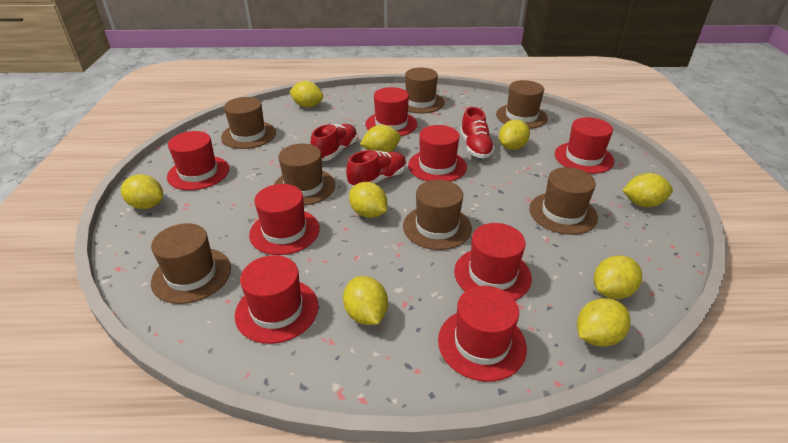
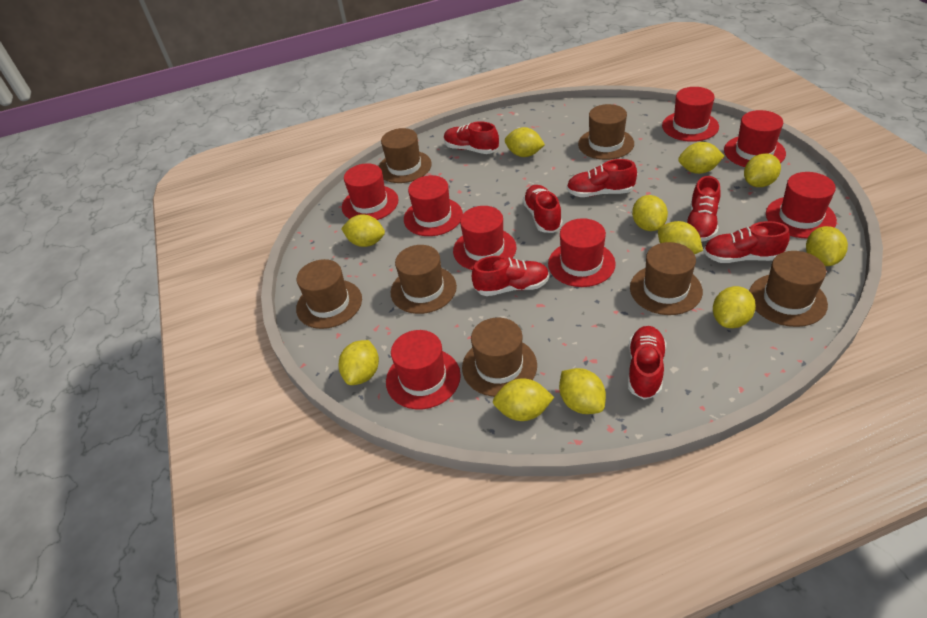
red shoe: [310,124,358,161] [346,150,407,187] [460,107,495,159] = 3 -> [444,121,499,154] [472,256,549,296] [523,185,563,233] [567,159,637,197] [628,326,666,400] [686,176,721,241] [703,221,790,263] = 7
yellow lemon: [121,174,163,209] [289,81,323,107] [343,276,388,325] [349,182,387,218] [360,125,401,152] [499,120,530,150] [577,298,631,347] [594,256,642,299] [623,173,673,207] = 9 -> [338,340,379,385] [341,214,385,247] [493,378,554,421] [505,127,545,157] [559,368,606,414] [632,195,668,231] [658,221,703,254] [678,142,724,174] [713,286,756,328] [744,154,781,187] [806,226,848,266] = 11

